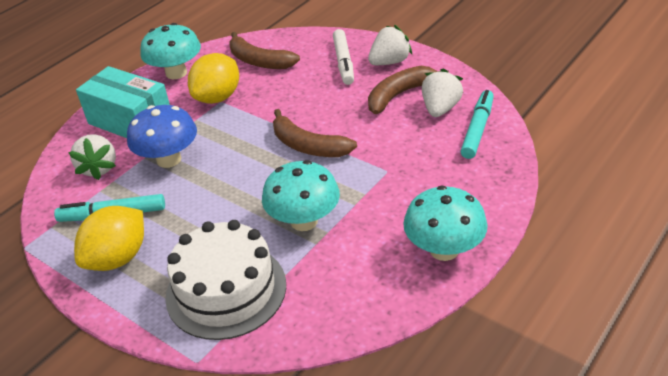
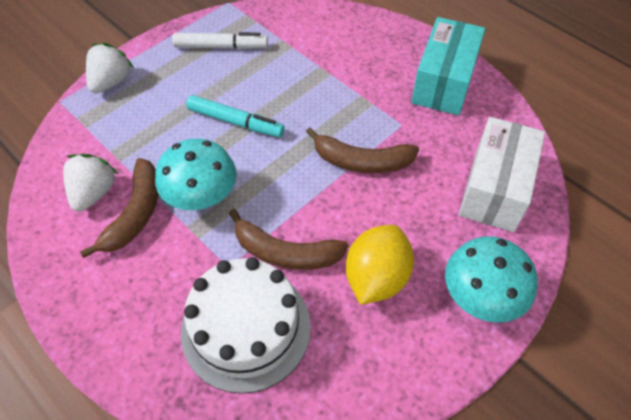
blue mushroom: [127,105,197,168] = 1 -> none = 0
turquoise marker: [54,194,165,222] [460,90,494,159] = 2 -> [186,95,285,137] = 1
turquoise mushroom: [140,23,201,79] [262,160,340,231] [403,186,488,261] = 3 -> [155,139,237,210] [445,236,538,323] = 2
white box: none = 0 -> [459,117,545,232] = 1
white strawberry: [68,134,116,180] [368,25,412,65] [422,68,463,117] = 3 -> [63,154,118,212] [86,43,134,93] = 2
yellow lemon: [74,206,144,271] [188,53,239,104] = 2 -> [346,225,414,305] = 1

